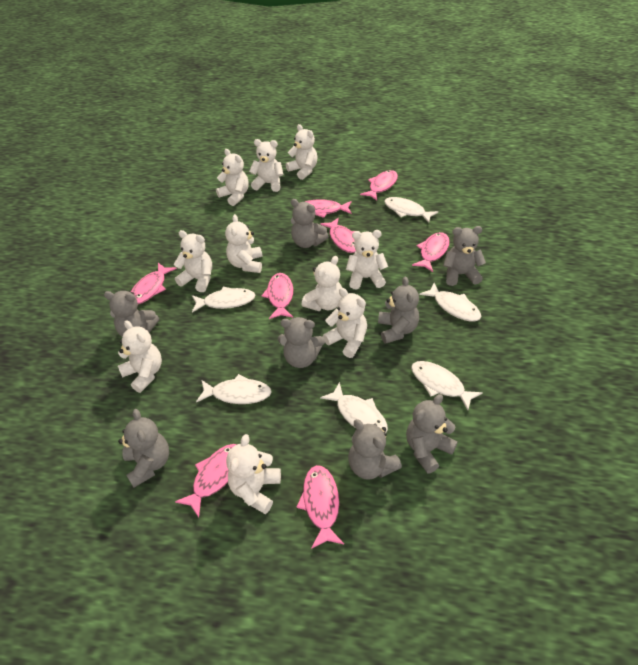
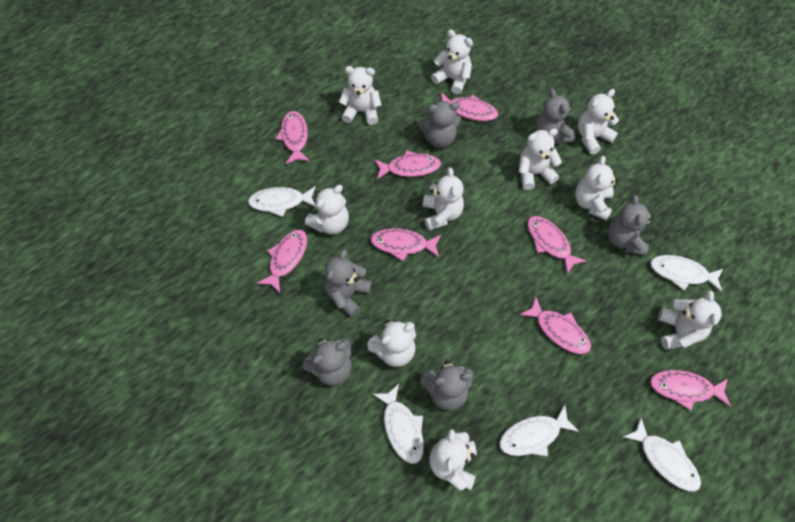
grey teddy bear: [104,291,159,337] [118,409,169,488] [278,317,325,368] [291,199,329,248] [348,419,402,480] [378,277,419,344] [406,394,458,474] [443,226,486,286] = 8 -> [303,338,352,386] [324,250,372,317] [418,101,461,148] [420,361,473,410] [535,89,575,144] [608,195,654,256] = 6
white fish: [192,287,255,313] [196,374,271,404] [320,382,388,432] [384,197,438,223] [411,361,482,410] [419,283,482,321] = 6 -> [248,186,317,217] [373,384,424,464] [499,405,579,456] [623,417,701,492] [650,255,723,292] = 5

